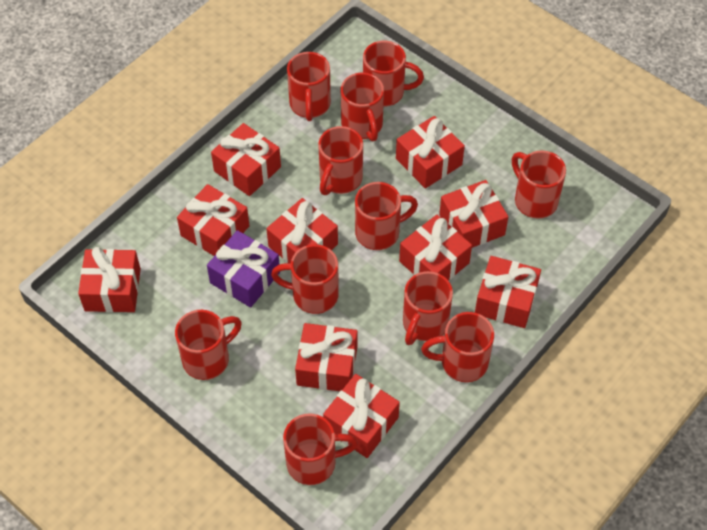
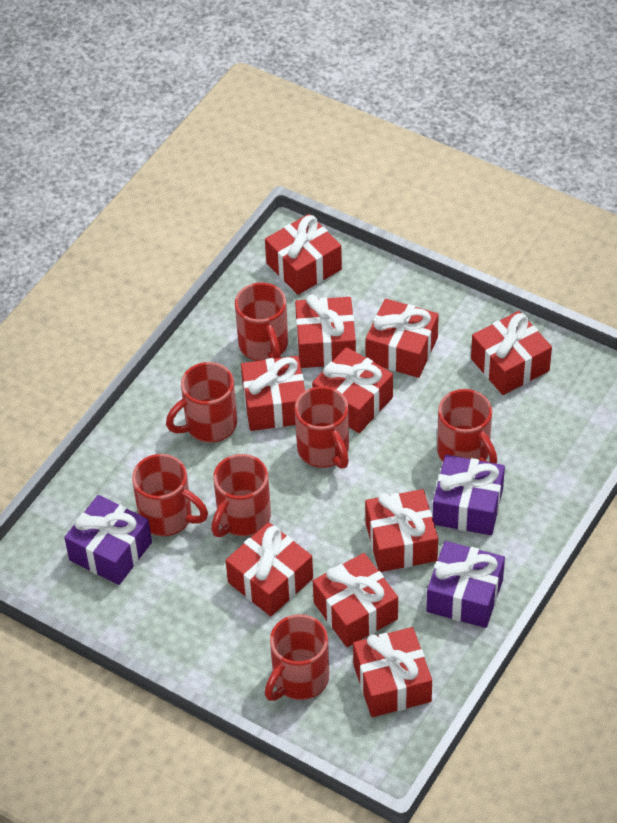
purple gift: [207,230,280,308] = 1 -> [64,495,152,585] [427,541,505,628] [433,455,505,535] = 3
red mug: [175,310,242,380] [271,244,339,314] [283,414,358,485] [287,52,331,121] [318,126,363,195] [341,73,384,142] [355,182,418,250] [363,41,424,107] [403,271,453,345] [421,312,494,382] [512,150,566,219] = 11 -> [132,454,208,536] [166,362,237,443] [211,454,271,537] [235,282,288,361] [265,614,329,701] [295,386,349,469] [437,389,497,464] = 7

